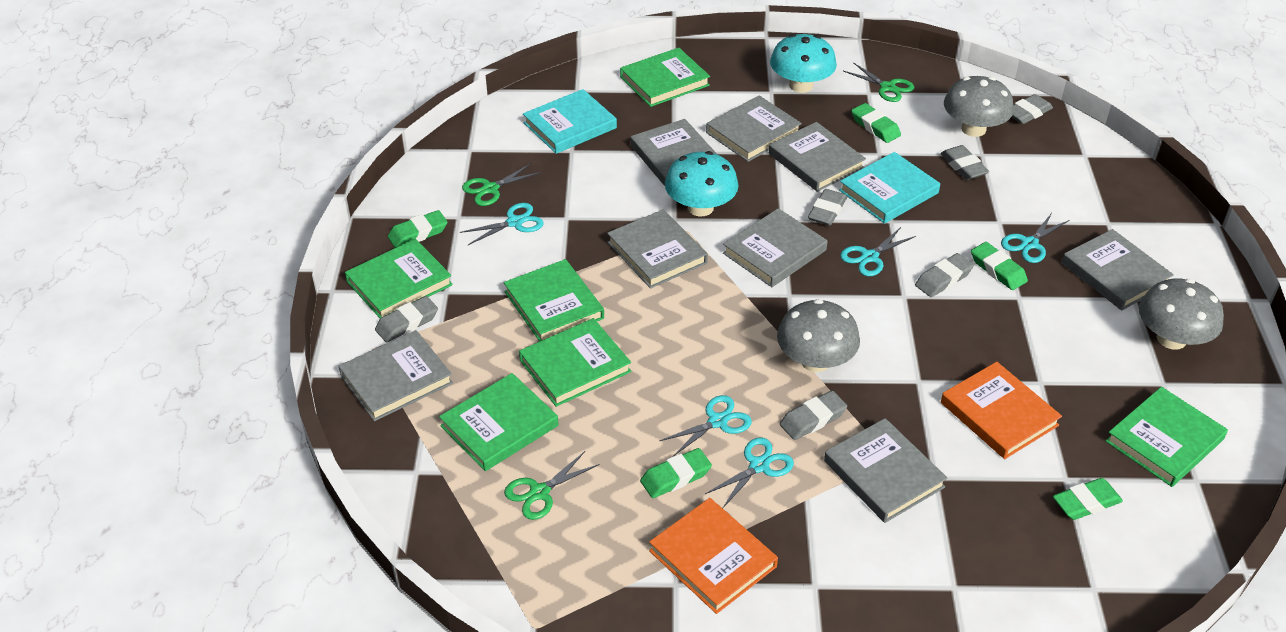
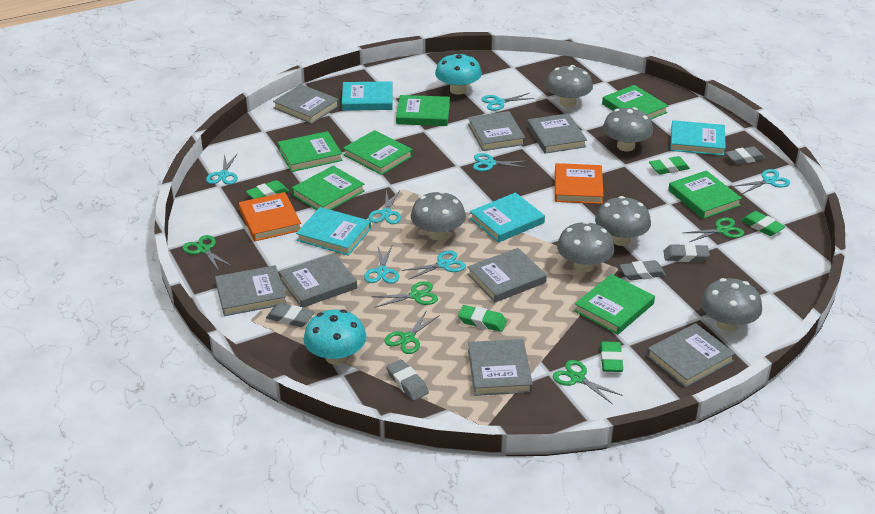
green book: [345,239,453,318] [439,373,558,471] [504,259,604,342] [519,318,631,407] [620,48,710,107] [1105,387,1228,487] = 6 -> [278,131,343,172] [292,166,365,210] [343,130,413,175] [396,95,450,126] [574,274,655,335] [602,85,668,119] [668,170,742,219] = 7
green scissors: [462,163,541,206] [504,451,600,520] [843,62,914,102] = 3 -> [183,235,233,271] [371,281,438,307] [384,310,440,354] [553,360,621,404] [683,218,744,242] = 5
grey eraser: [375,296,438,343] [780,391,847,440] [808,189,847,226] [915,253,974,297] [940,145,989,180] [1012,94,1053,124] = 6 -> [266,303,314,327] [386,359,429,401] [620,260,666,280] [663,244,710,262] [725,146,765,165] = 5
grey mushroom: [777,299,860,372] [944,76,1014,137] [1139,278,1224,350] = 3 -> [411,191,466,240] [545,65,593,107] [557,221,615,272] [595,196,651,246] [603,107,653,151] [701,278,762,332] = 6
turquoise book: [523,89,617,154] [839,152,940,224] = 2 -> [296,207,371,256] [342,81,393,111] [470,193,545,243] [670,120,726,156] = 4
turquoise scissors: [460,203,544,245] [659,395,752,456] [705,437,794,508] [840,227,916,276] [1001,213,1069,263] = 5 -> [206,153,238,185] [364,246,399,283] [368,190,401,224] [402,250,466,280] [473,153,529,171] [481,93,535,111] [733,169,790,194] = 7

